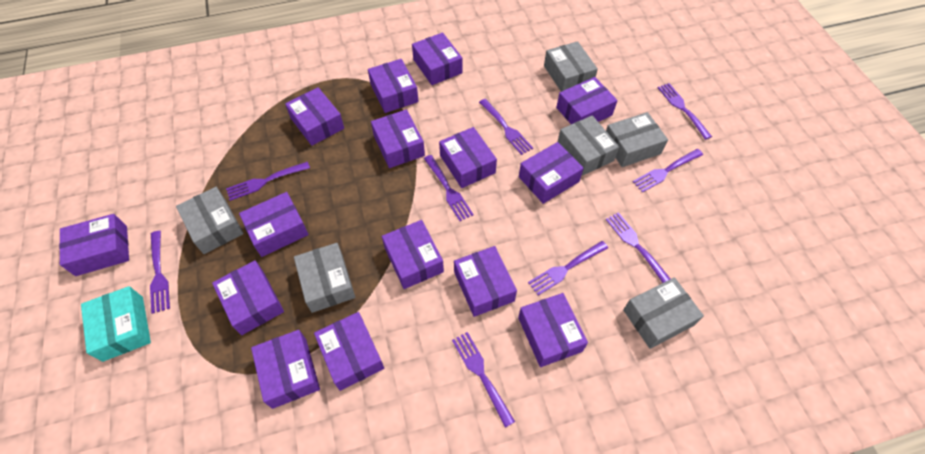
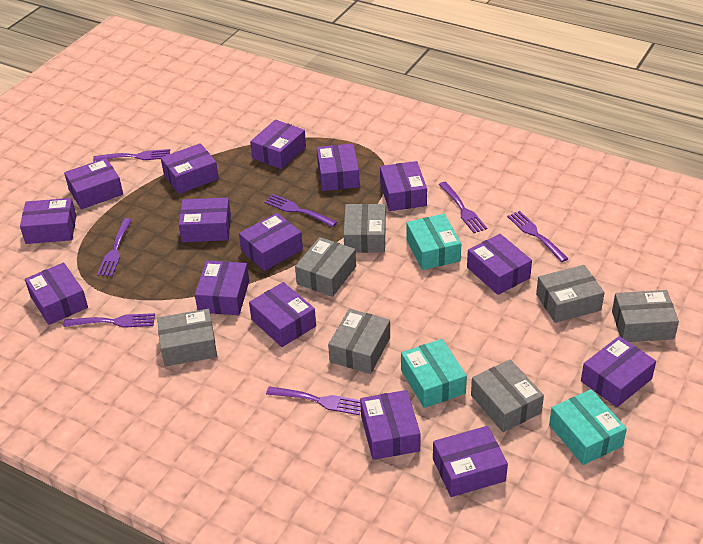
grey box: [176,187,244,254] [294,243,355,313] [544,41,598,92] [558,115,619,176] [606,112,668,167] [623,277,704,349] = 6 -> [157,309,217,366] [295,237,356,297] [328,309,390,374] [344,204,386,253] [471,359,544,432] [536,265,604,323] [612,290,679,342] = 7
purple fork: [150,231,170,314] [226,162,310,201] [424,155,474,221] [452,332,515,428] [479,99,533,155] [528,241,608,295] [606,212,670,283] [633,149,703,193] [658,83,712,140] = 9 -> [63,313,155,328] [93,149,170,162] [97,218,132,277] [264,194,337,227] [266,386,361,415] [439,182,487,233] [507,211,568,262] = 7
turquoise box: [81,286,151,362] = 1 -> [401,339,467,408] [406,214,461,270] [549,389,627,465] = 3

